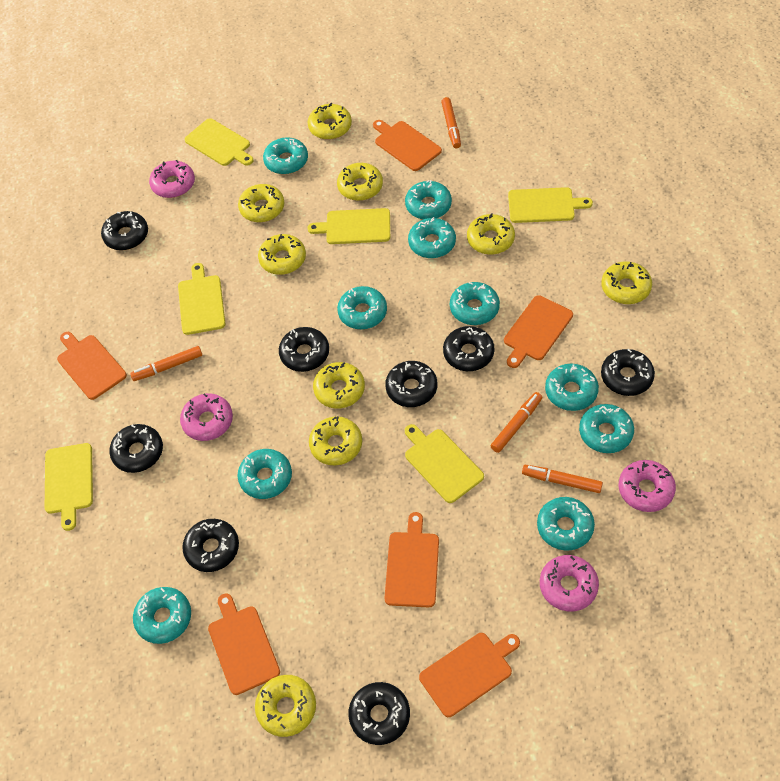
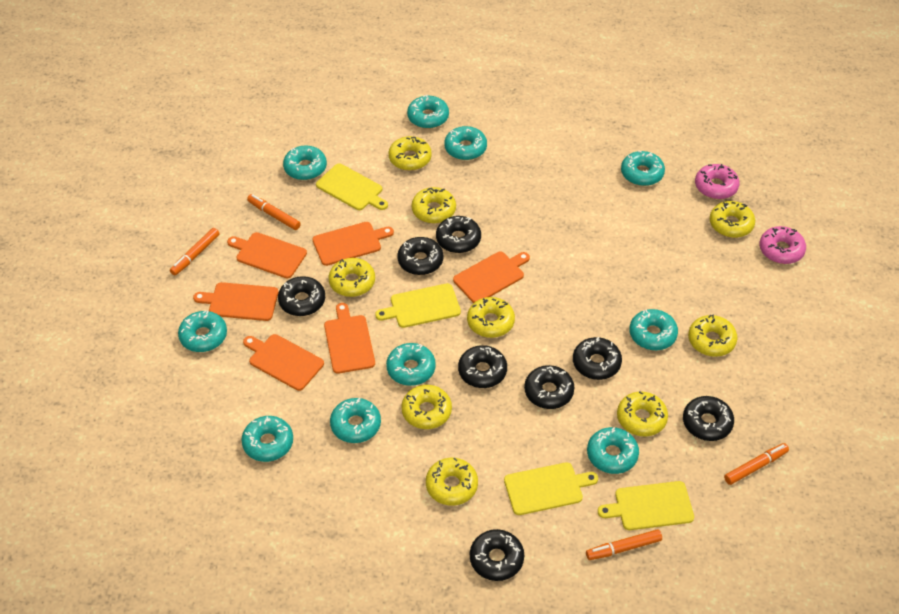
pink donut: [149,160,195,198] [180,393,233,441] [540,555,599,611] [618,460,676,512] = 4 -> [695,164,740,199] [759,226,806,264] = 2
yellow cutting board: [45,443,93,531] [178,263,226,335] [184,118,254,166] [307,208,390,244] [405,424,484,503] [508,187,593,223] = 6 -> [316,164,388,210] [375,283,461,328] [504,462,598,515] [598,481,694,530] = 4

